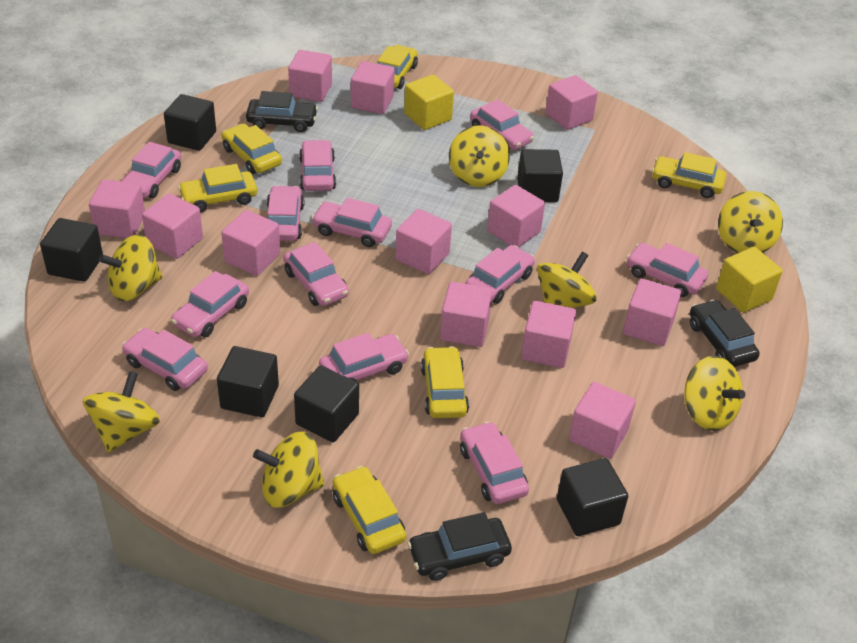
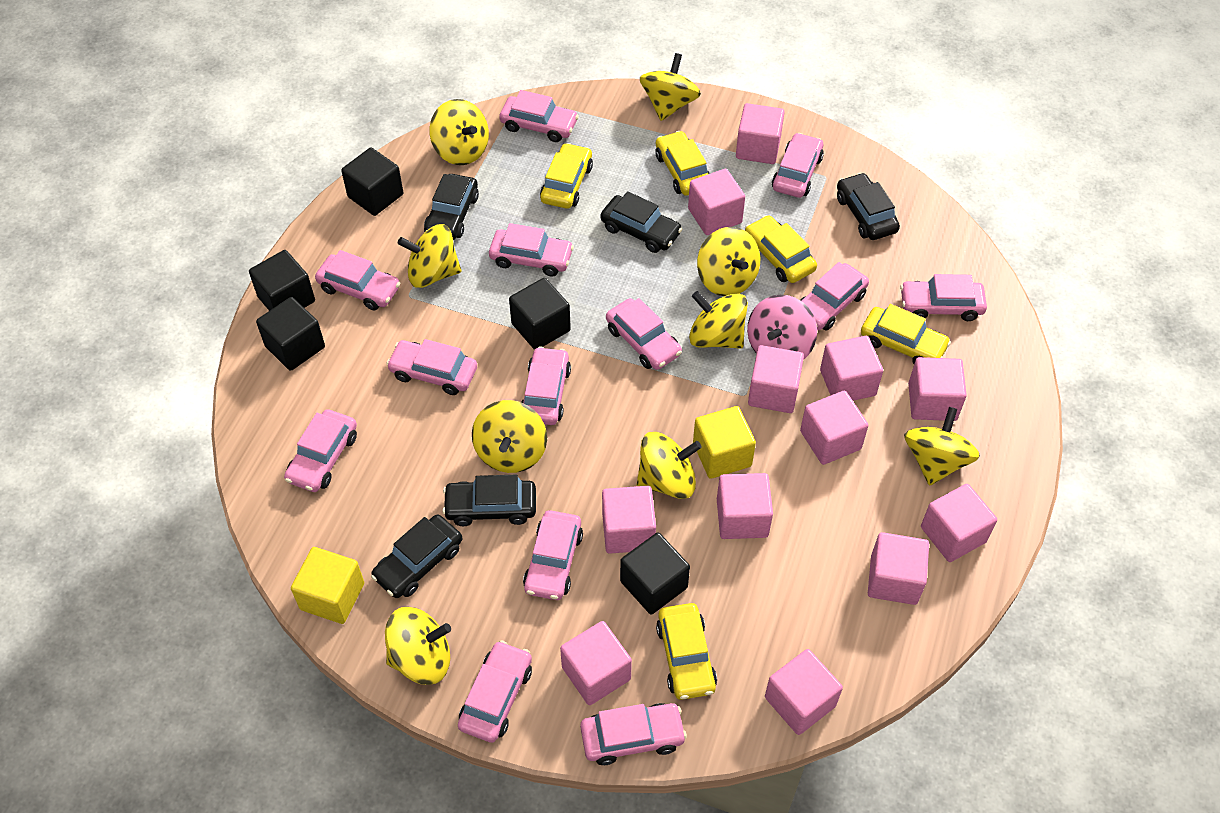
black car: [246,91,318,132] [407,512,512,581] [690,300,760,367] = 3 -> [371,514,462,598] [424,174,479,240] [442,475,536,526] [600,191,682,253] [837,173,900,240] = 5
black cube: [40,218,103,282] [164,94,216,151] [217,346,279,417] [294,365,359,442] [517,149,563,202] [557,458,628,536] = 6 -> [249,250,315,311] [256,297,325,371] [341,148,403,216] [509,278,571,350] [620,532,690,614] = 5
pink car: [122,142,181,198] [122,328,208,391] [171,271,249,337] [267,185,304,241] [283,242,349,306] [299,140,336,191] [312,198,392,247] [319,333,409,381] [460,421,529,504] [465,245,535,304] [470,99,534,150] [627,243,708,297] = 12 -> [284,409,357,492] [315,250,400,310] [386,339,477,395] [458,640,532,743] [489,223,574,276] [499,90,579,142] [521,347,571,425] [523,510,583,600] [580,703,687,765] [606,298,682,370] [772,133,824,198] [800,262,869,331] [900,274,987,321] = 13
pink spinning top: none = 0 -> [747,295,817,360] = 1
yellow car: [178,164,257,213] [222,124,282,174] [333,466,406,554] [377,45,418,89] [421,346,469,418] [652,152,726,198] = 6 -> [540,143,593,209] [656,131,710,196] [656,603,717,700] [745,215,817,283] [861,304,951,364] = 5
yellow spinning top: [83,371,160,453] [99,234,162,301] [253,431,324,508] [449,125,510,187] [537,252,597,308] [684,356,745,431] [718,191,783,253] = 7 -> [385,607,451,685] [398,224,461,288] [429,99,489,165] [472,400,547,473] [637,432,702,499] [640,53,701,121] [689,291,748,349] [697,227,760,296] [904,407,980,486] = 9

